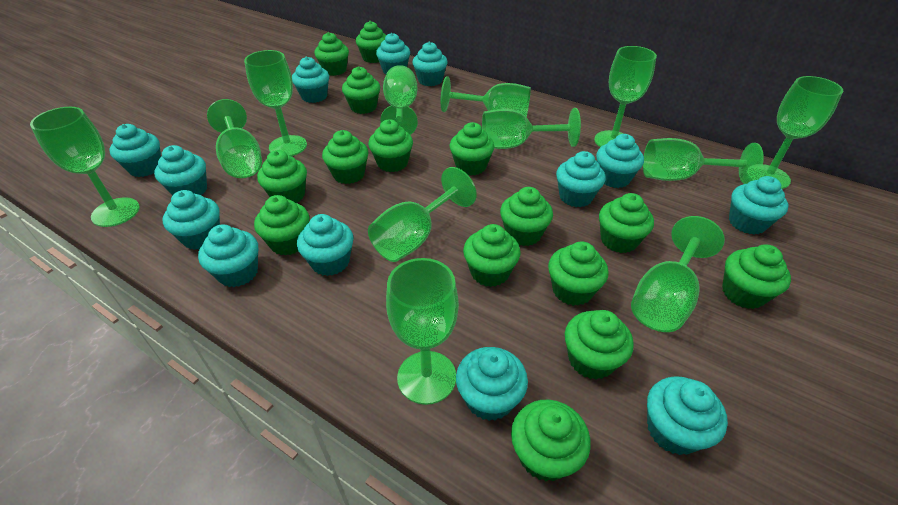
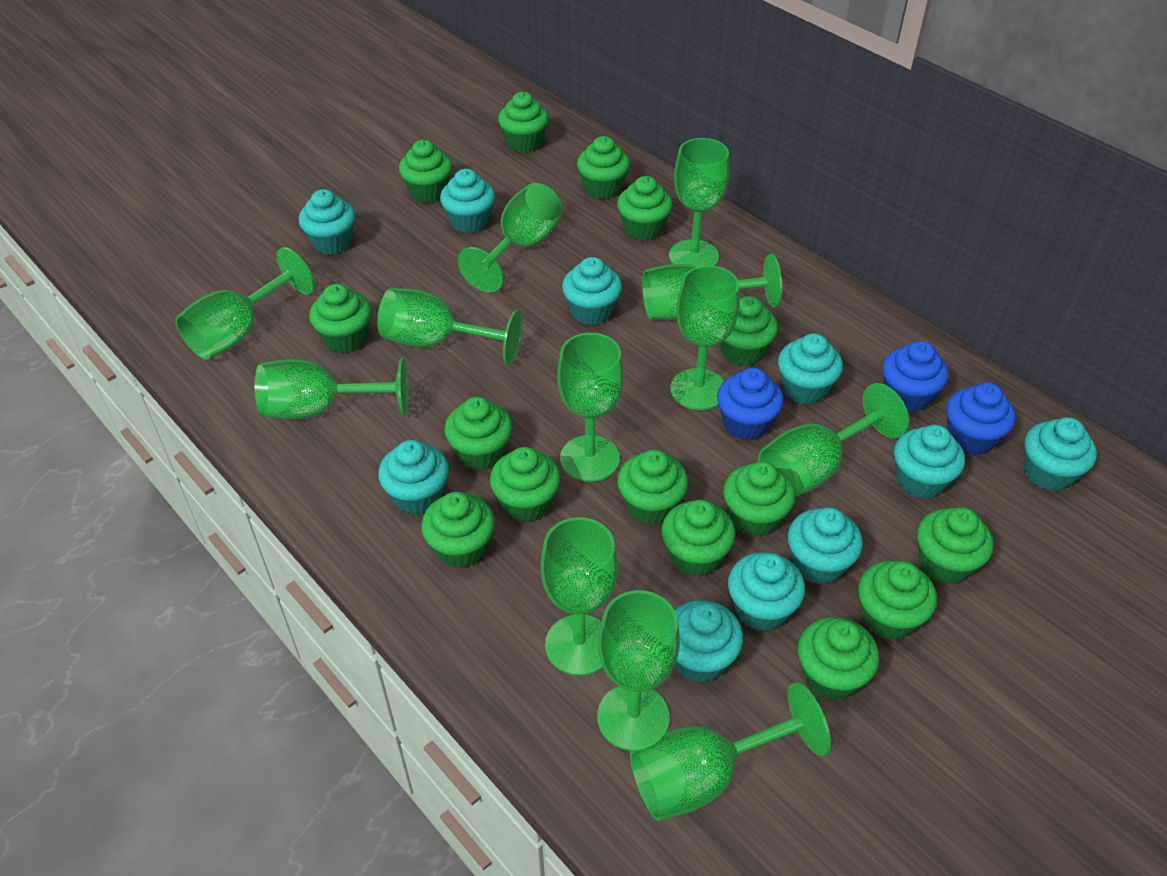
blue cupcake: none = 0 -> [717,368,784,440] [882,341,949,412] [946,382,1016,455] = 3
turquoise cupcake: [109,124,161,177] [154,145,207,195] [162,190,220,250] [198,224,258,287] [292,56,329,103] [297,214,354,276] [376,33,410,74] [412,42,448,86] [456,347,528,421] [556,151,606,207] [596,134,644,188] [647,376,728,455] [729,176,788,235] = 13 -> [299,189,355,255] [378,440,449,515] [440,169,495,233] [562,257,622,325] [675,600,744,683] [728,552,805,631] [778,333,843,405] [788,507,863,585] [894,425,965,499] [1024,417,1097,491] = 10

